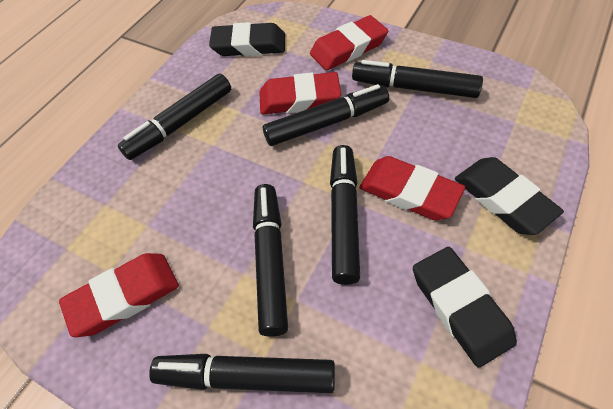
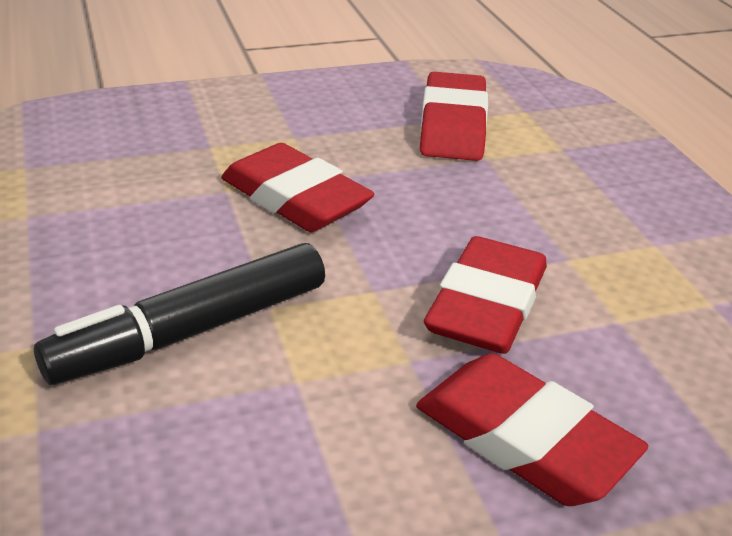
black eraser: [209,22,285,56] [413,247,517,368] [455,157,564,235] = 3 -> none = 0
black marker: [118,73,231,160] [149,354,335,393] [253,184,288,337] [263,84,389,146] [330,145,360,285] [352,60,483,98] = 6 -> [34,243,325,385] = 1

